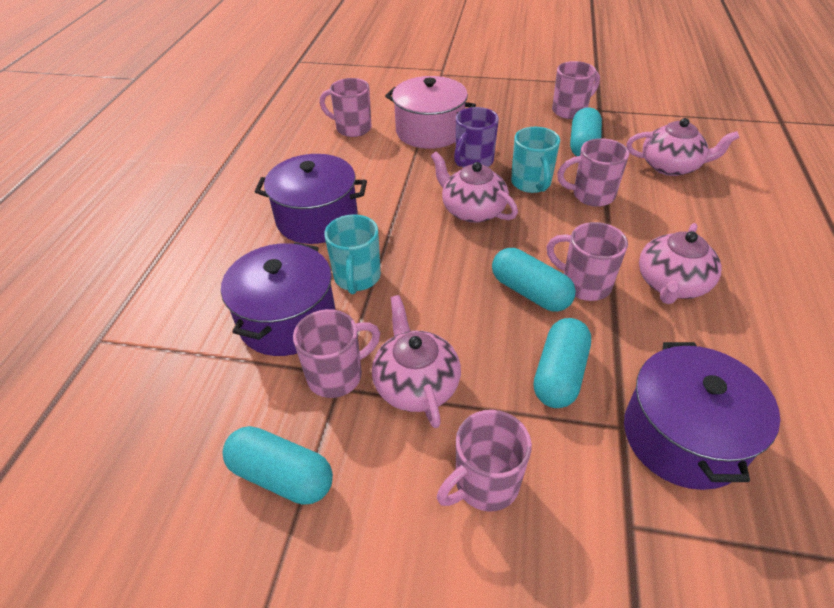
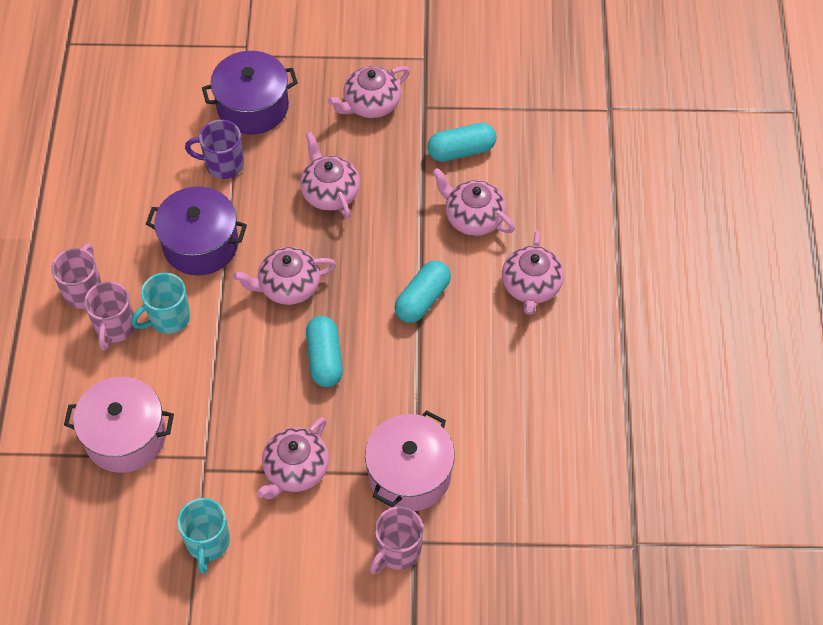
pink mug: [293,309,380,398] [320,78,371,137] [437,410,532,512] [547,222,628,301] [552,61,600,119] [557,138,629,207] = 6 -> [52,244,101,309] [84,281,135,351] [370,506,424,574] = 3
pink pot: [385,76,476,149] = 1 -> [64,377,174,473] [365,410,455,511] = 2
pink teapot: [372,295,461,428] [431,151,518,223] [626,118,740,176] [639,223,722,304] = 4 -> [233,247,336,305] [257,417,329,499] [300,132,360,219] [328,66,410,118] [432,168,515,236] [502,231,564,315] = 6
purple pot: [221,242,335,356] [255,154,367,244] [624,342,780,490] = 3 -> [146,186,247,276] [202,51,298,135] = 2
turquoise capsule: [223,426,333,505] [492,248,576,312] [534,318,591,408] [570,107,602,156] = 4 -> [306,316,343,387] [394,261,451,323] [427,123,496,162] = 3

